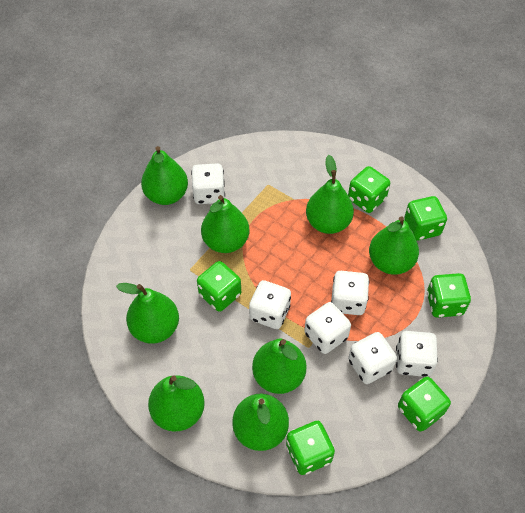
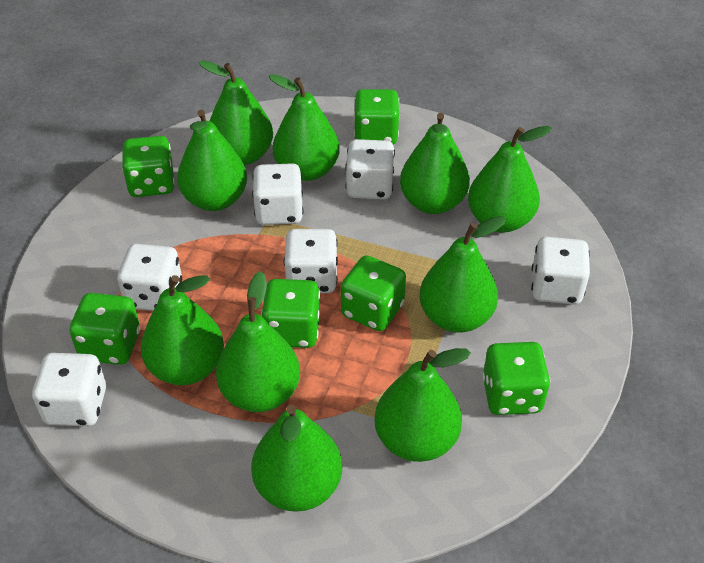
green pear: [116,283,179,344] [141,146,188,205] [148,375,205,431] [201,195,249,253] [232,394,289,451] [252,338,307,394] [306,155,354,234] [369,216,419,275] = 8 -> [141,275,224,385] [177,110,247,211] [199,60,273,165] [216,271,300,412] [251,404,342,512] [269,74,340,181] [374,348,471,462] [400,113,470,214] [420,216,506,333] [468,126,552,232] = 10

